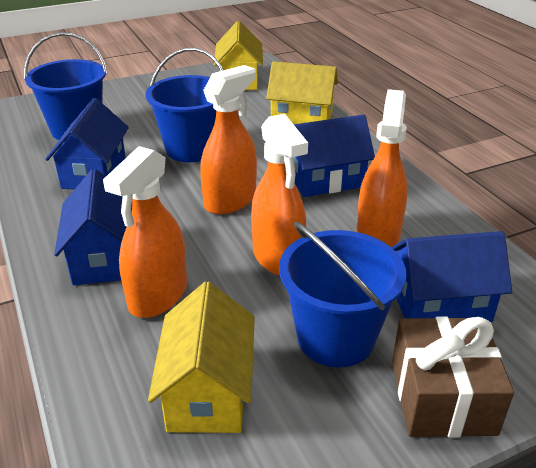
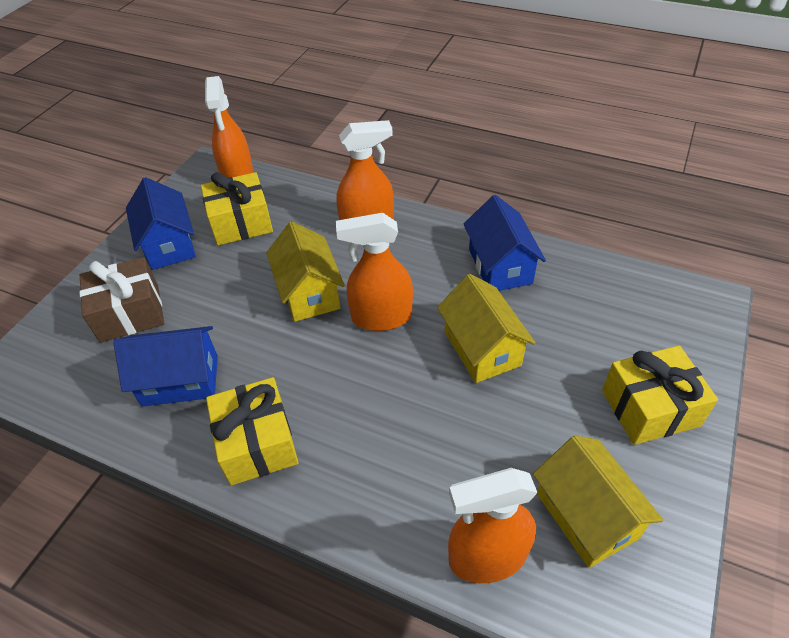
blue bucket: [24,32,108,140] [146,48,223,162] [279,221,406,367] = 3 -> none = 0
blue house: [45,98,129,190] [54,169,132,285] [294,115,375,197] [391,231,512,322] = 4 -> [114,326,218,407] [126,177,196,270] [464,195,546,291] = 3
yellow gift: none = 0 -> [201,172,273,245] [206,377,298,486] [602,345,718,445] = 3

